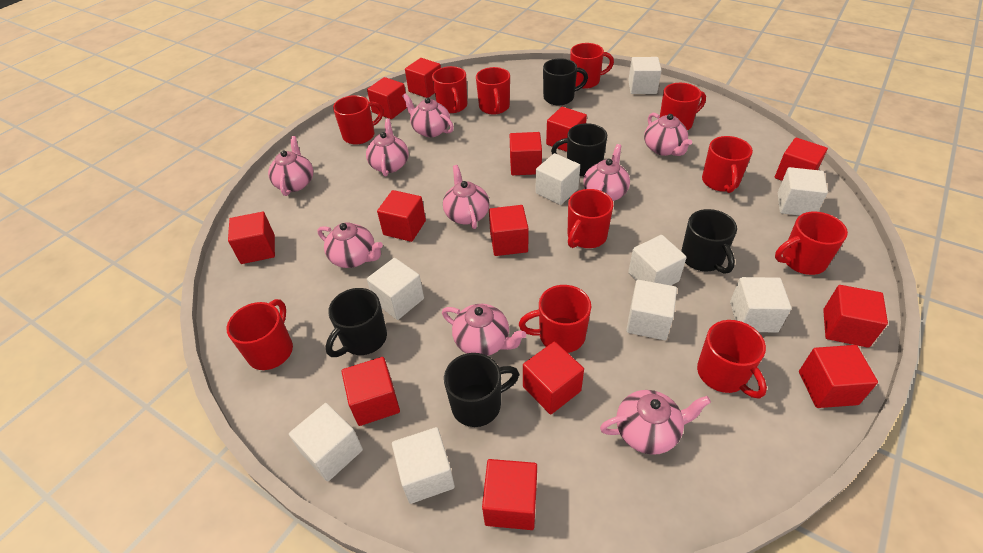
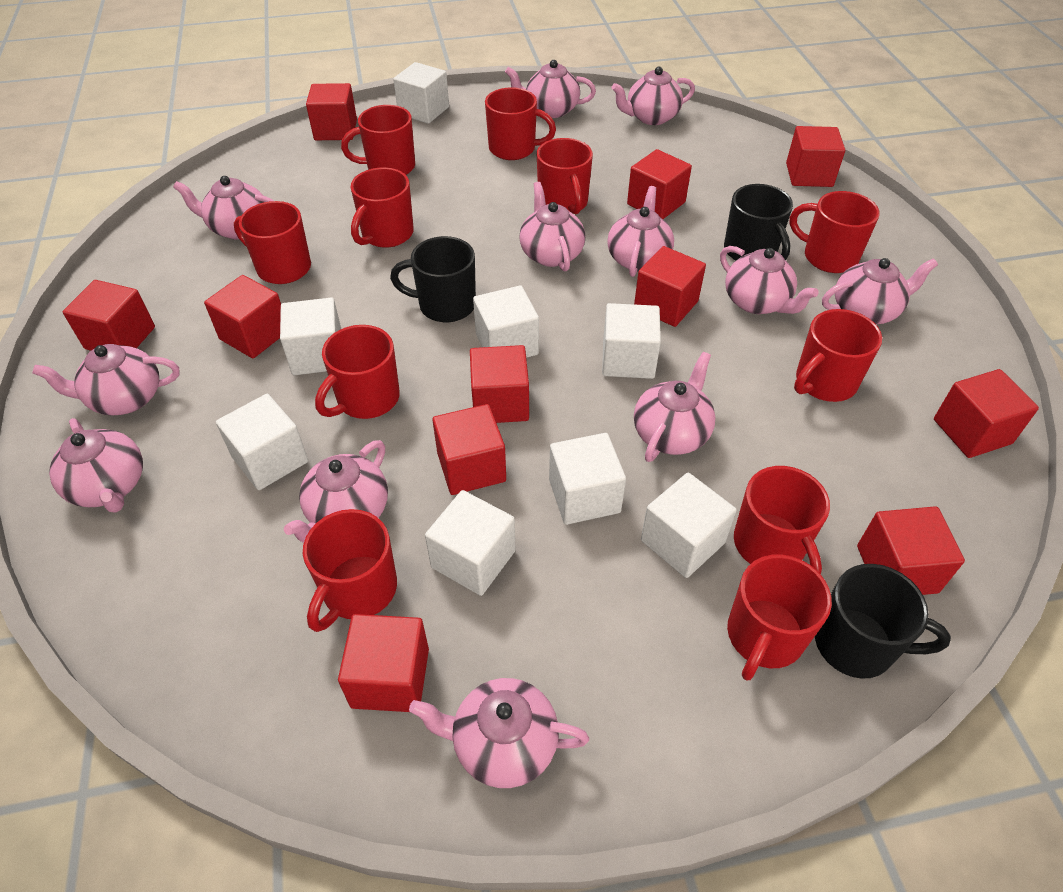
black mug: [326,288,387,357] [444,353,519,427] [543,58,588,105] [551,123,607,177] [681,209,737,274] = 5 -> [390,236,476,322] [724,184,793,261] [815,564,951,679] = 3
pink teapot: [268,136,313,196] [317,222,383,268] [366,119,409,177] [402,93,454,137] [442,304,526,356] [443,165,490,229] [584,144,630,201] [600,390,711,455] [644,113,692,156] = 9 -> [32,344,180,416] [49,418,143,513] [173,176,274,239] [284,440,388,543] [409,678,589,788] [505,60,596,118] [519,182,585,272] [607,186,674,277] [612,67,695,125] [634,352,715,462] [720,246,819,314] [822,258,938,324] = 12
red cube: [228,212,275,264] [341,357,400,426] [367,77,407,119] [377,190,426,242] [405,58,441,98] [482,459,537,530] [489,205,528,256] [510,132,542,175] [523,342,584,415] [546,107,587,152] [775,138,828,181] [799,345,878,408] [823,285,888,348] = 13 -> [63,280,155,351] [204,275,281,358] [306,83,357,140] [338,614,429,712] [432,404,506,495] [470,345,529,423] [627,149,692,219] [634,246,706,327] [786,126,845,187] [857,506,965,595] [934,369,1039,458] = 11
white cube: [289,403,363,482] [367,258,424,320] [392,427,455,504] [535,153,580,205] [626,280,677,340] [628,57,662,94] [628,235,687,285] [730,277,791,333] [778,167,828,216] = 9 -> [216,394,308,490] [280,298,341,375] [393,62,449,124] [425,490,516,596] [473,285,539,358] [549,433,626,525] [602,303,661,379] [641,473,737,578] = 8

